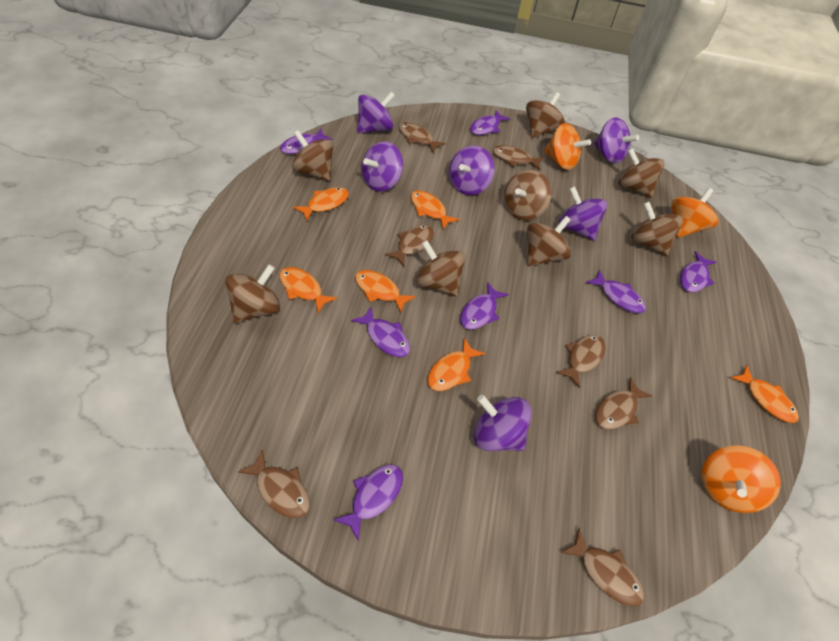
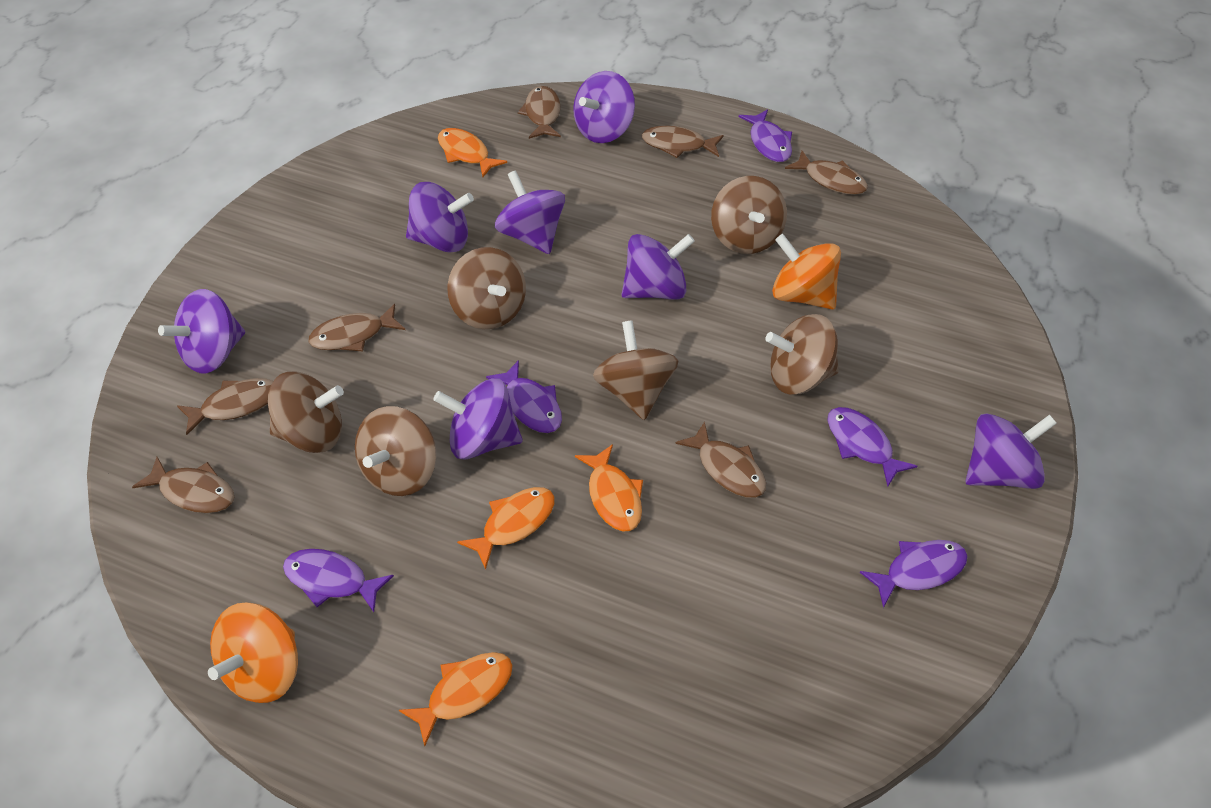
brown spinning top: [225,264,280,323] [292,130,334,181] [416,240,465,297] [504,170,551,220] [526,92,565,138] [527,216,571,266] [618,148,664,198] [631,202,683,256] = 8 -> [268,372,344,453] [355,406,437,496] [447,247,526,329] [593,320,678,420] [711,176,787,254] [765,314,839,394] = 6
orange fish: [279,267,337,313] [293,187,349,221] [355,270,416,313] [411,190,459,229] [428,338,485,391] [731,365,799,423] = 6 -> [399,652,513,746] [438,128,507,177] [457,487,555,570] [575,444,643,531] = 4
orange spinning top: [544,123,591,170] [671,188,718,238] [701,445,781,513] = 3 -> [208,602,298,703] [772,234,841,309] = 2
purple fish: [280,128,332,154] [333,464,403,541] [351,307,410,357] [460,283,509,330] [470,110,510,135] [586,270,646,313] [680,251,716,292] = 7 -> [283,549,394,612] [486,360,562,433] [739,109,792,162] [827,407,917,487] [860,540,968,608] = 5
purple spinning top: [357,92,395,133] [362,141,403,191] [449,145,495,195] [474,395,532,451] [559,186,608,241] [593,117,639,164] = 6 -> [158,289,245,374] [406,182,474,253] [433,378,523,460] [495,170,565,254] [573,71,635,143] [622,234,695,300] [966,413,1057,489] = 7

